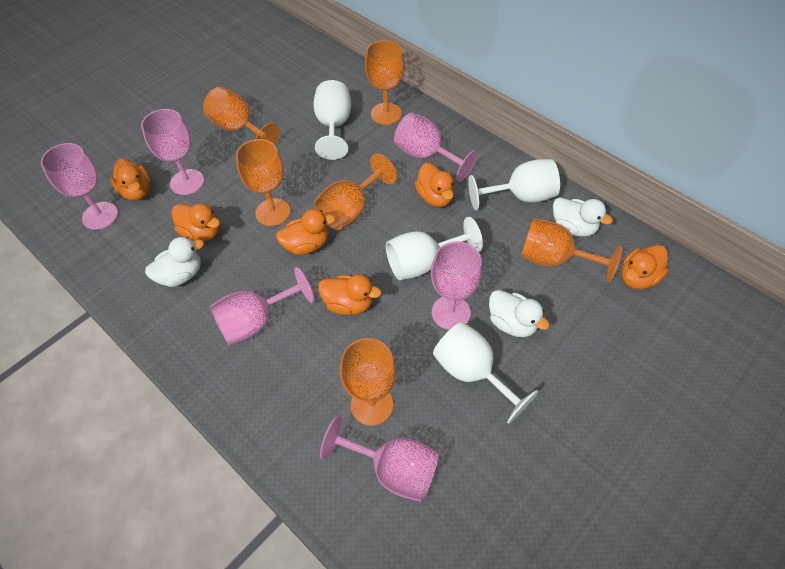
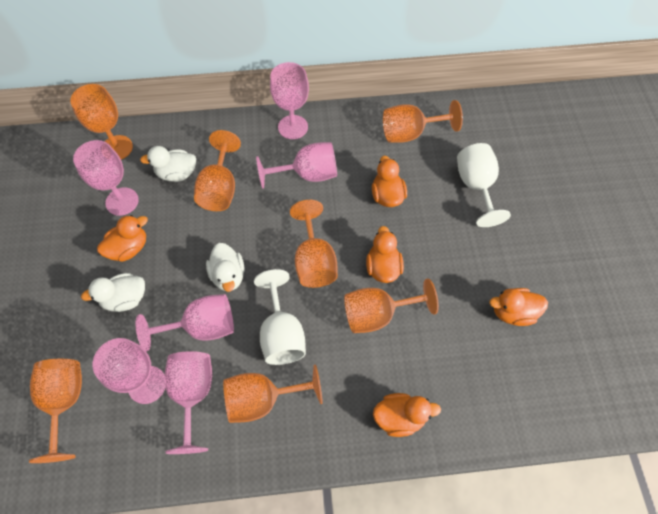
orange duck: [110,159,151,200] [171,203,220,241] [276,209,335,255] [318,274,381,315] [415,163,454,207] [621,245,669,289] = 6 -> [97,215,148,262] [366,226,404,283] [372,156,407,207] [373,393,441,437] [489,288,548,326] = 5
orange goblet: [203,87,280,145] [236,139,290,226] [314,154,397,230] [340,338,396,426] [365,40,405,125] [521,218,622,282] = 6 -> [29,359,82,463] [70,84,133,159] [194,130,241,211] [223,364,323,423] [290,200,338,288] [344,279,439,333] [383,100,463,143] = 7
white goblet: [313,80,351,160] [386,217,483,280] [433,322,539,424] [468,159,560,210] = 4 -> [254,269,306,365] [457,143,511,227] = 2

